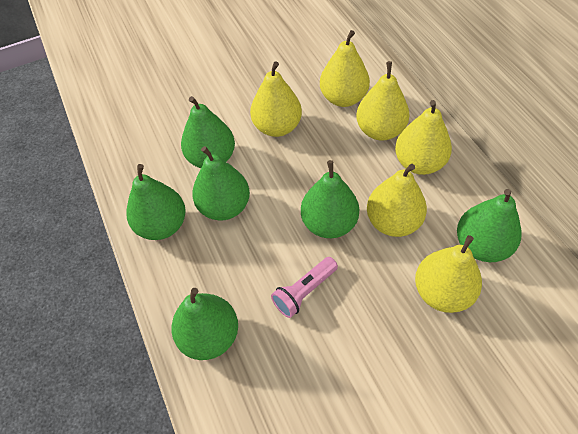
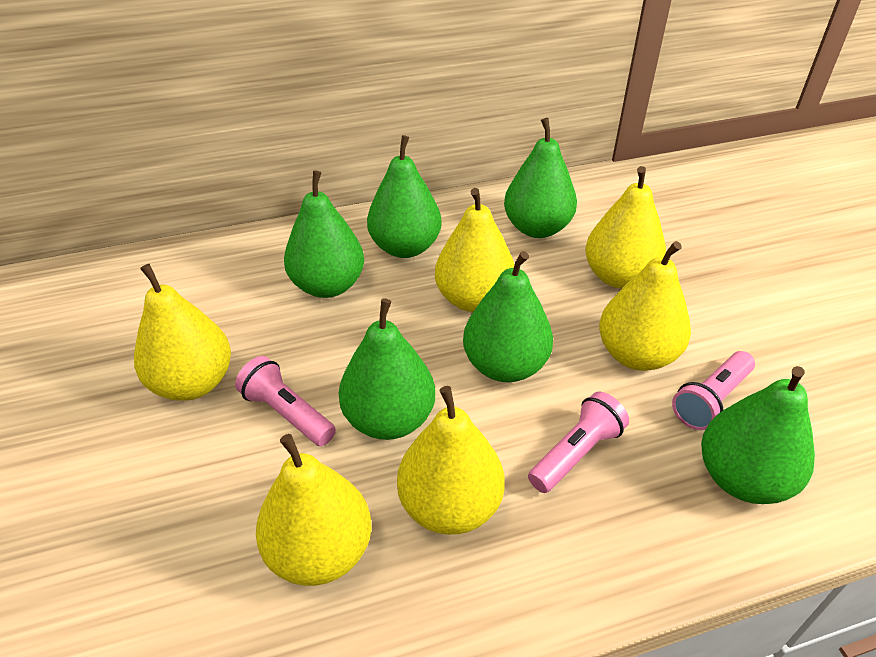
pink flashlight: [271,257,338,318] = 1 -> [235,356,336,446] [528,392,629,493] [672,351,755,430] = 3

